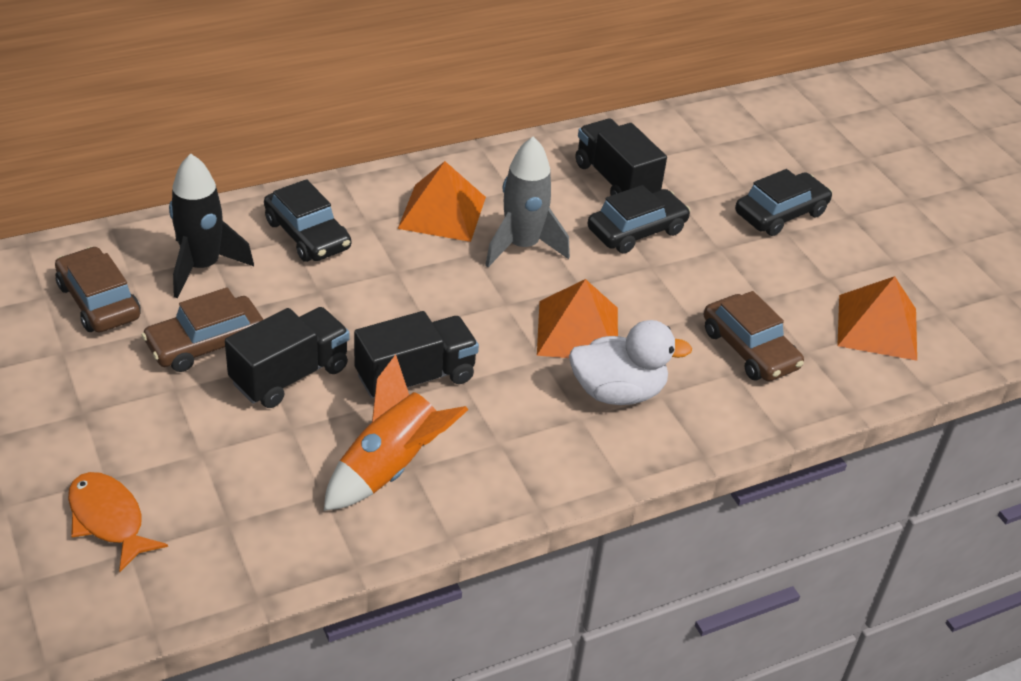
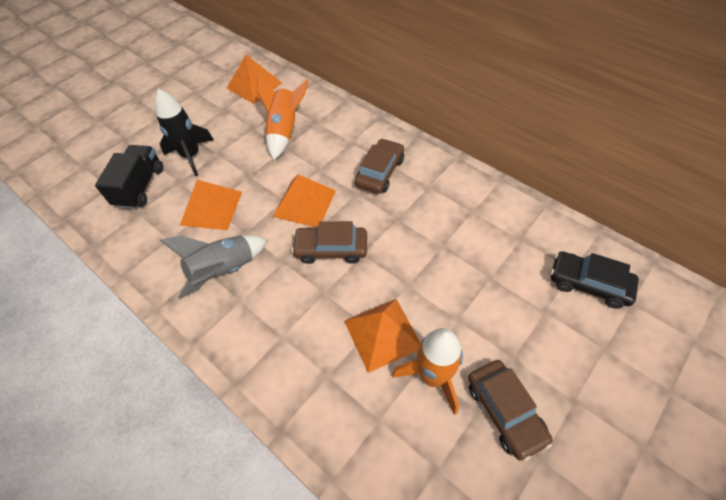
black car: [264,179,351,262] [587,185,691,254] [735,169,832,236] = 3 -> [551,251,639,309] = 1
black truck: [225,307,349,408] [354,311,479,398] [576,119,667,195] = 3 -> [95,145,163,209] = 1
orange fish: [68,472,168,572] = 1 -> none = 0
orange pyramid: [398,161,486,242] [537,279,618,358] [837,276,917,361] = 3 -> [180,180,242,230] [227,55,282,104] [273,175,336,228] [344,299,421,373] = 4
orange rocket: [324,354,468,511] = 1 -> [257,77,308,160] [392,328,463,415] = 2
white duck: [569,320,692,405] = 1 -> none = 0

